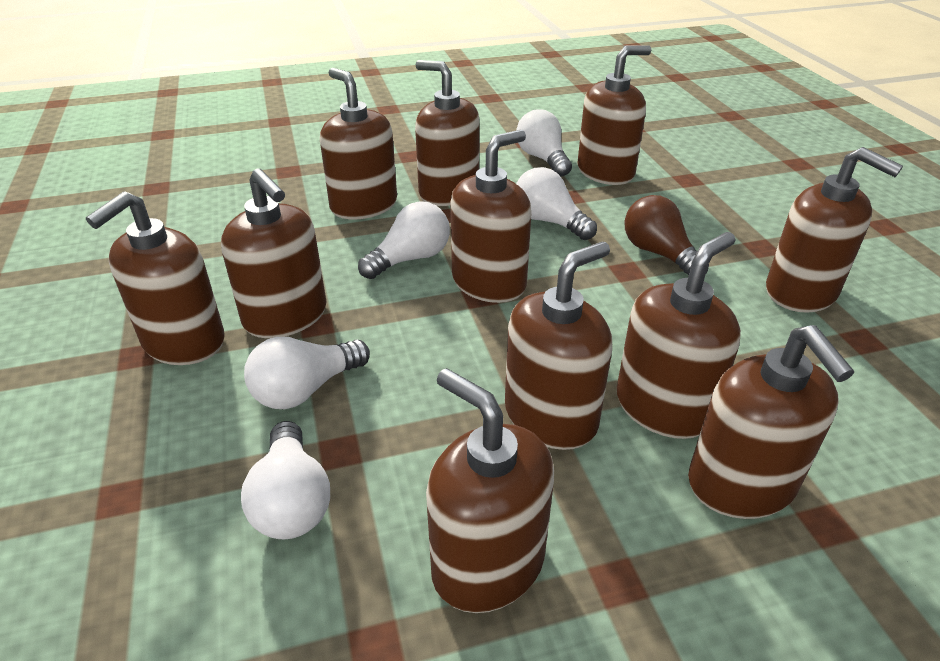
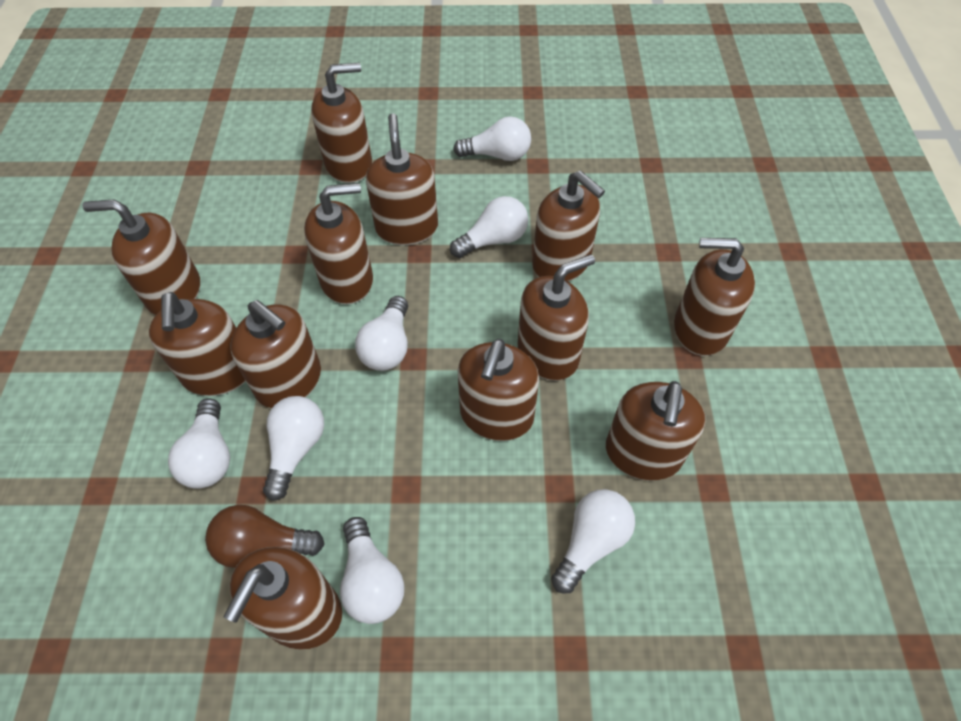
brown soap dispenser: [86,191,225,365] [221,169,327,338] [320,68,397,220] [415,60,480,206] [426,368,554,613] [450,130,532,303] [505,242,612,450] [577,46,651,185] [617,232,741,439] [688,325,854,519] [766,147,903,313] = 11 -> [82,200,200,315] [149,292,246,396] [223,547,342,650] [230,300,321,408] [304,183,373,304] [311,63,372,183] [366,113,438,245] [458,339,539,441] [517,254,595,381] [532,170,605,282] [606,381,705,481] [674,238,755,356] = 12
white light bulb: [241,421,330,539] [244,337,370,409] [358,201,450,279] [516,109,572,177] [516,167,597,240] = 5 -> [168,398,230,489] [263,396,324,501] [340,517,404,624] [355,296,408,371] [450,196,528,258] [453,116,531,161] [551,489,635,594] = 7

